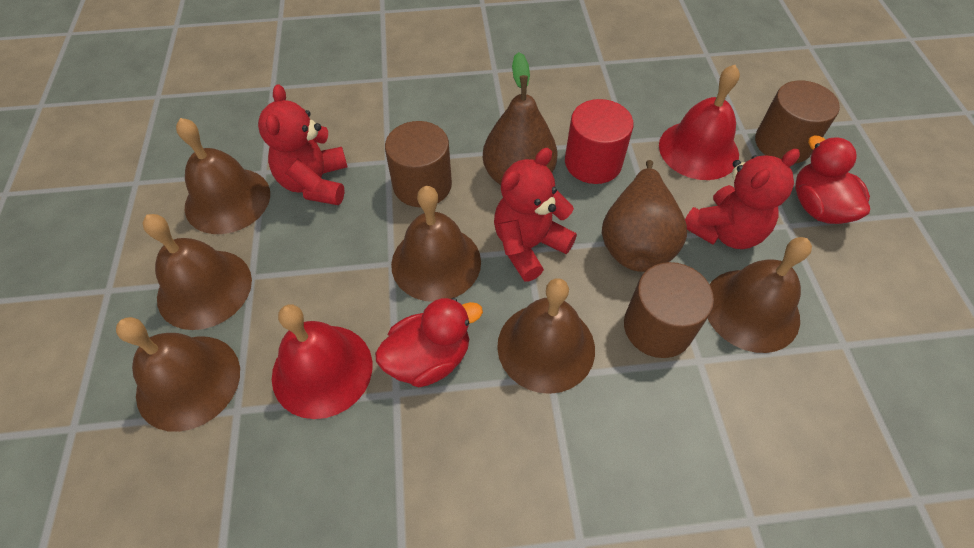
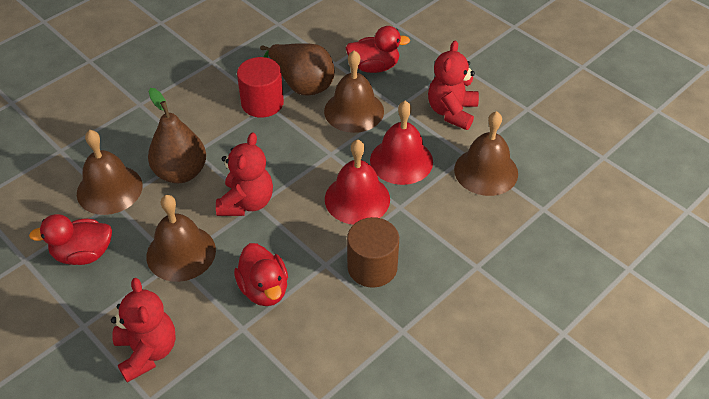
brown bell: [116,317,240,432] [142,214,252,330] [176,118,270,234] [391,186,481,302] [497,278,595,394] [708,237,812,353] = 6 -> [77,130,142,215] [146,195,216,282] [324,51,384,133] [454,111,518,196] = 4
brown cylinder: [385,121,452,207] [624,262,714,358] [755,81,840,164] = 3 -> [347,217,399,288] = 1
red duck: [375,298,483,387] [795,136,870,224] = 2 -> [29,214,112,265] [234,243,288,306] [346,26,410,73] = 3

